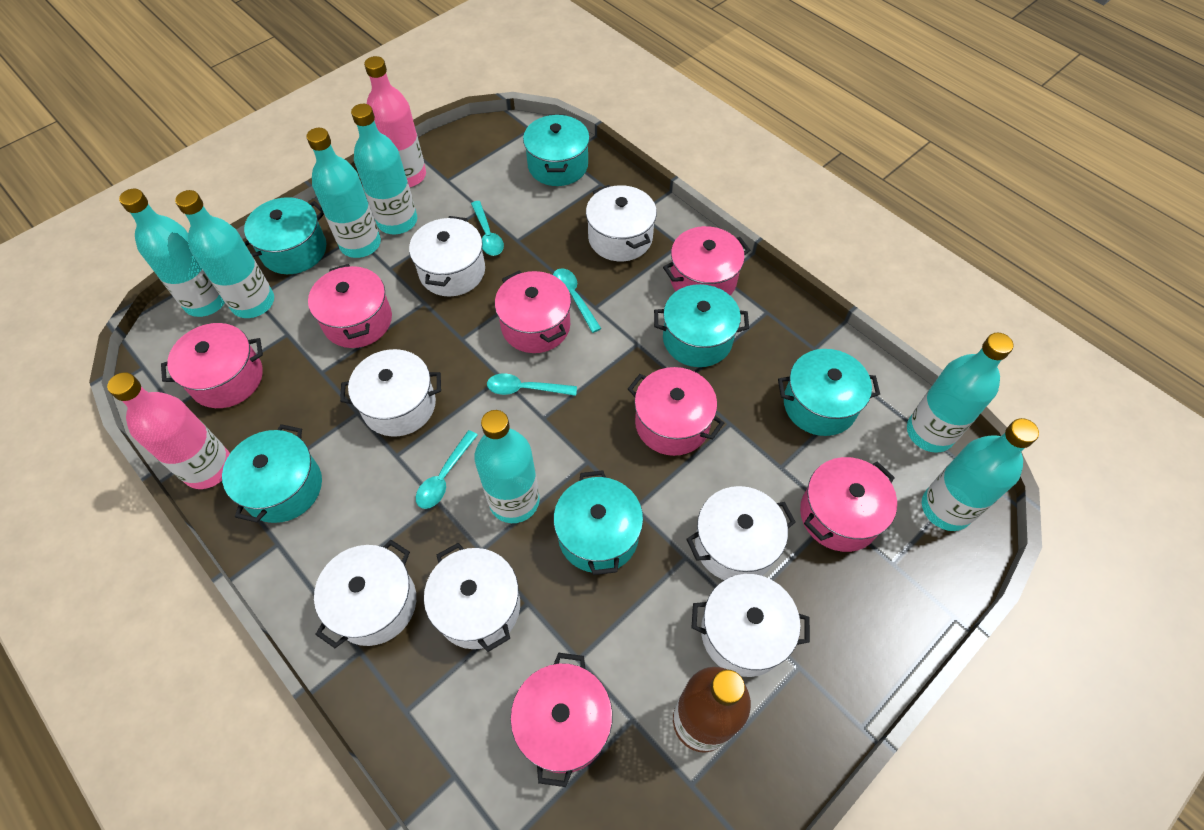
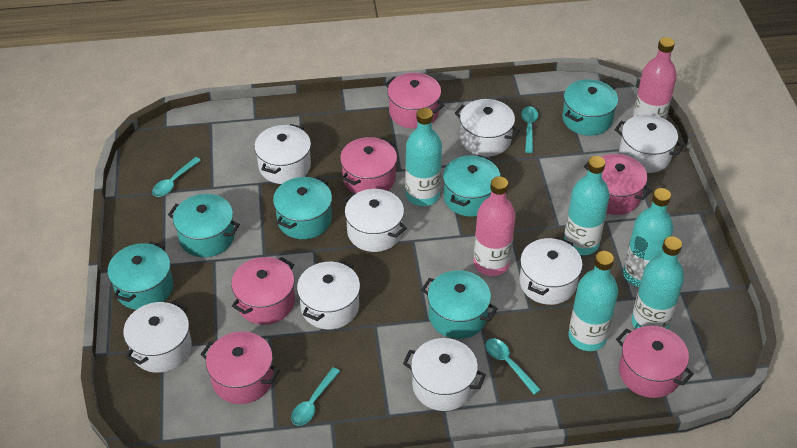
brown bottle: [673,667,751,753] = 1 -> none = 0
pink pot: [161,323,263,408] [308,264,392,348] [495,271,571,353] [510,653,613,787] [628,367,724,456] [663,226,750,295] [800,457,897,552] = 7 -> [200,331,280,404] [231,257,295,325] [340,137,397,193] [385,73,444,129] [584,154,652,215] [616,326,694,398] = 6
turquoise bottle: [119,189,225,317] [175,190,274,318] [306,128,381,258] [351,104,417,234] [474,410,540,523] [907,333,1014,453] [922,418,1039,531] = 7 -> [405,108,442,206] [564,156,610,255] [568,251,618,351] [623,188,673,287] [631,236,684,329] = 5
white pot: [314,540,416,648] [340,349,441,436] [409,216,485,297] [424,543,520,652] [586,185,657,261] [686,486,796,580] [691,574,810,677] = 7 -> [123,300,192,373] [254,124,311,184] [297,260,360,329] [343,189,407,252] [403,338,486,411] [455,99,520,156] [519,237,583,305] [615,115,684,173] = 8

